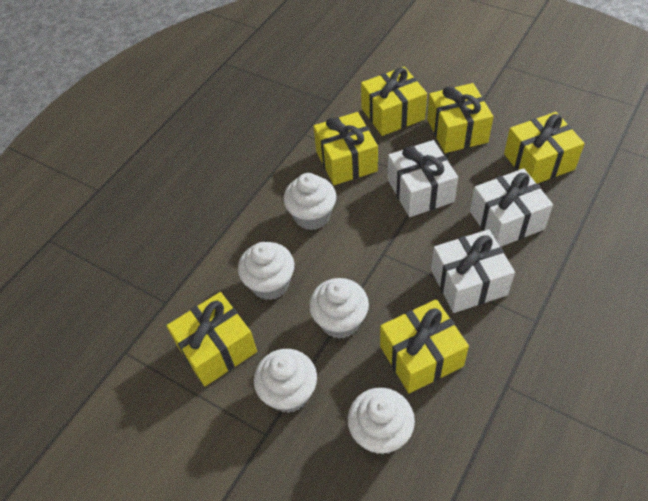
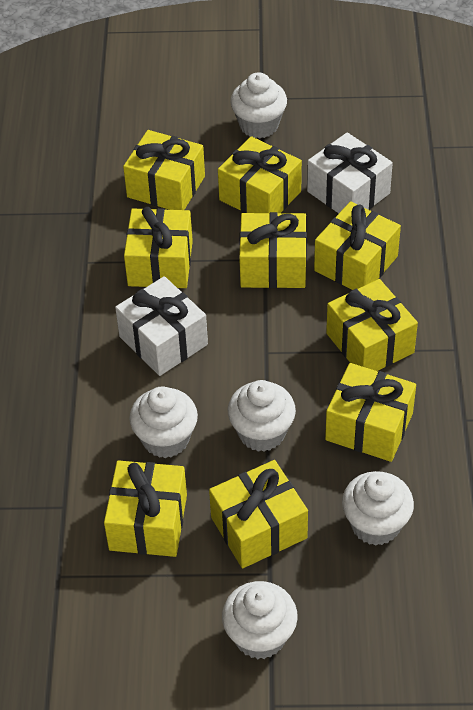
white gift: [388,140,458,217] [431,229,515,313] [470,168,553,247] = 3 -> [115,276,208,376] [307,132,393,213] = 2
yellow gift: [167,292,257,386] [314,112,378,185] [361,67,427,136] [380,299,469,393] [427,83,493,153] [504,112,585,184] = 6 -> [104,460,187,557] [123,130,205,210] [124,207,193,288] [209,460,308,568] [218,136,302,213] [239,212,307,288] [314,201,401,290] [325,363,416,462] [326,279,418,371] = 9

